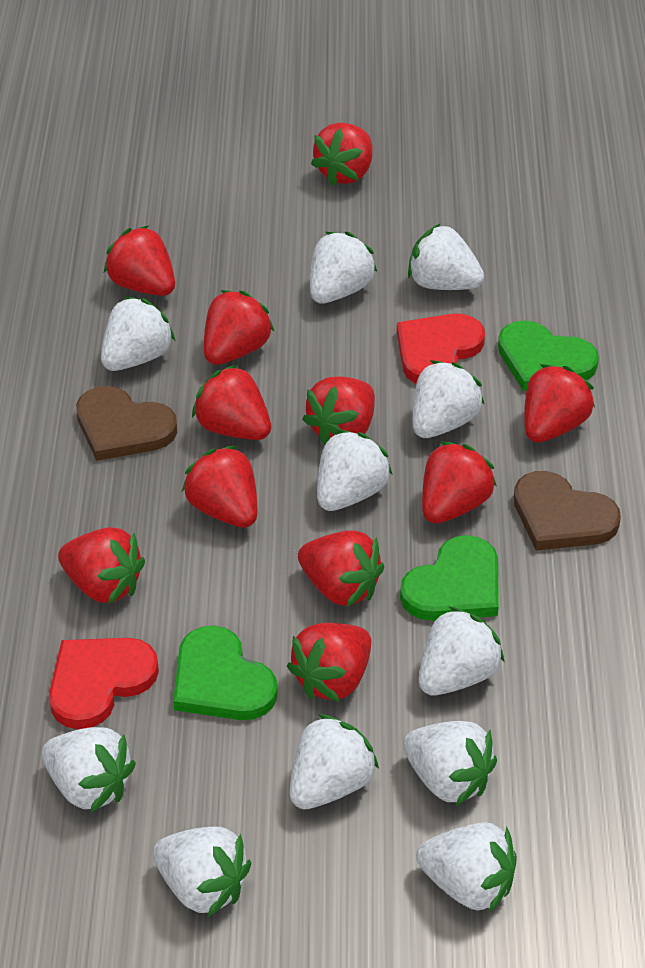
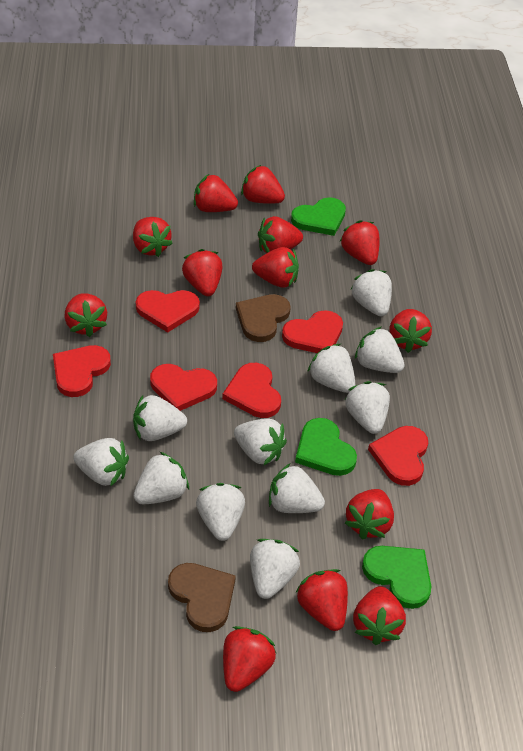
red heart: [49,638,159,729] [397,314,485,384] = 2 -> [53,345,111,397] [136,290,200,333] [150,364,217,411] [222,363,281,418] [282,310,343,353] [368,426,428,486] = 6
red strawberry: [58,527,145,604] [104,226,175,296] [182,446,257,528] [192,364,271,440] [204,290,274,365] [287,623,371,702] [298,530,384,607] [302,377,375,446] [311,123,372,186] [422,441,497,524] [524,364,595,443] = 11 -> [64,293,107,337] [133,217,173,257] [182,249,222,296] [194,174,238,212] [223,626,276,692] [241,165,285,204] [252,247,299,288] [258,216,303,253] [295,569,348,631] [339,220,380,265] [345,489,394,540] [353,586,406,645] [389,309,432,353] = 13

